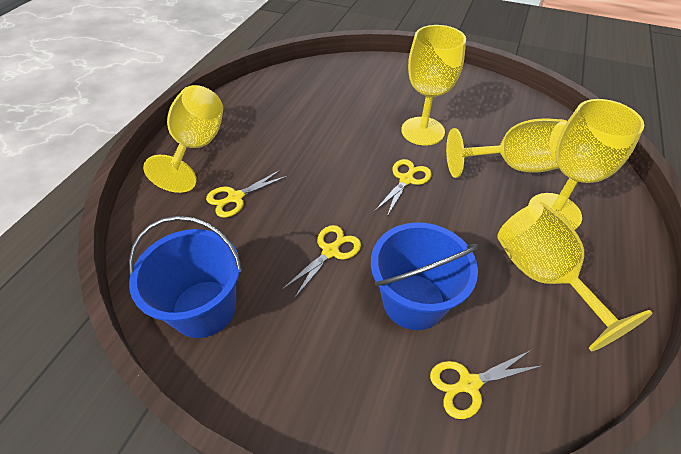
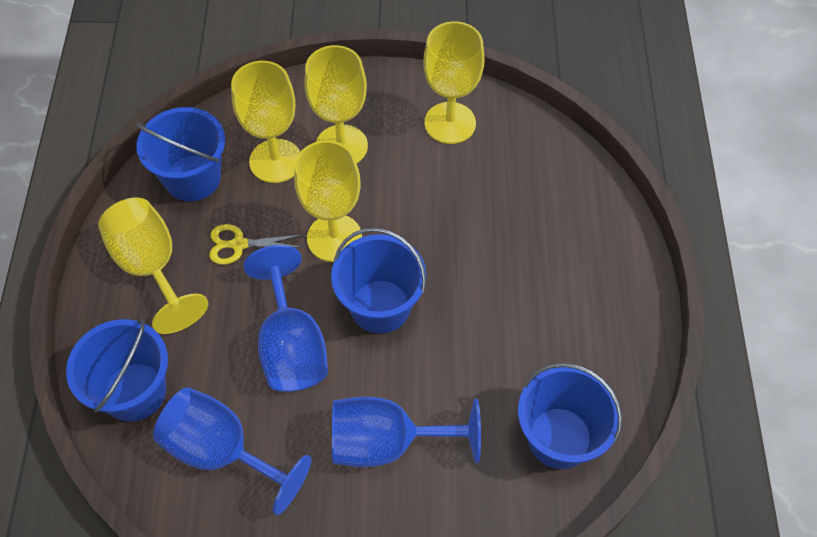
blue bucket: [129,216,242,338] [371,222,478,330] = 2 -> [66,318,168,422] [136,107,225,201] [331,228,427,334] [518,363,622,469] = 4
blue goblet: none = 0 -> [153,387,312,515] [244,245,328,392] [332,397,481,467] = 3
yellow scissors: [206,170,288,218] [283,225,361,299] [375,159,432,216] [430,350,541,419] = 4 -> [209,224,303,265] = 1

